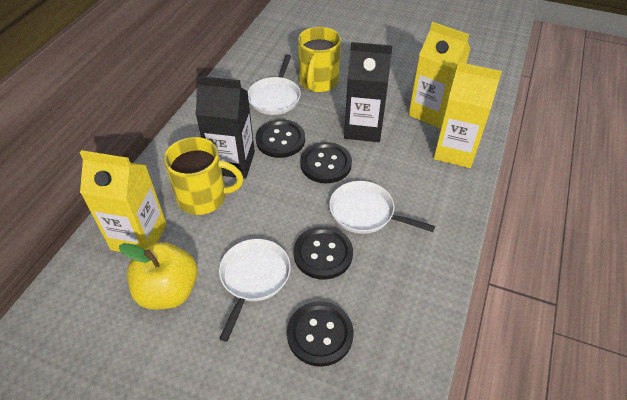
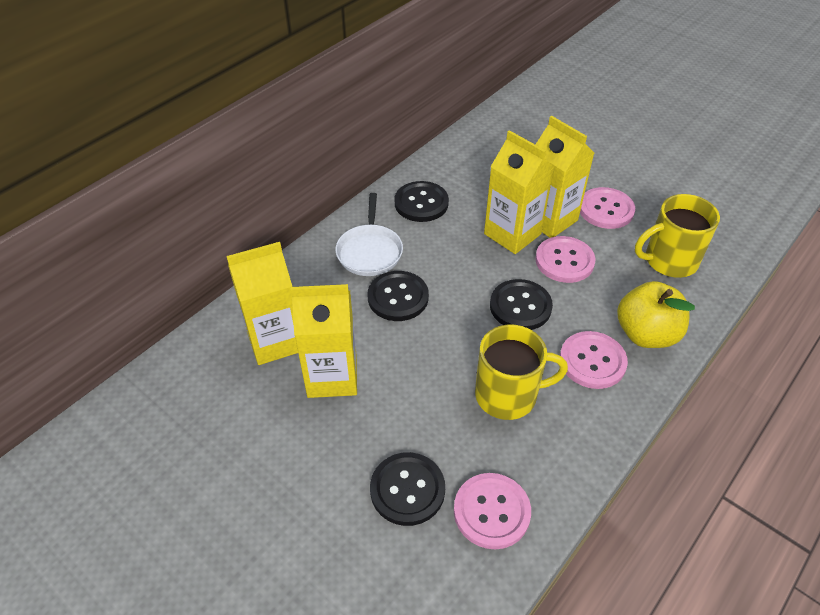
black carton: [195,76,255,179] [344,42,392,142] = 2 -> none = 0
pink button: none = 0 -> [454,473,531,549] [535,236,595,283] [560,331,628,389] [580,187,635,229] = 4
white pan: [219,239,291,342] [248,54,301,115] [329,181,435,234] = 3 -> [336,193,403,276] = 1
yellow carton: [80,150,167,252] [409,22,470,128] [434,62,502,168] = 3 -> [227,242,298,365] [291,284,357,398] [484,130,554,254] [535,116,594,238] = 4

